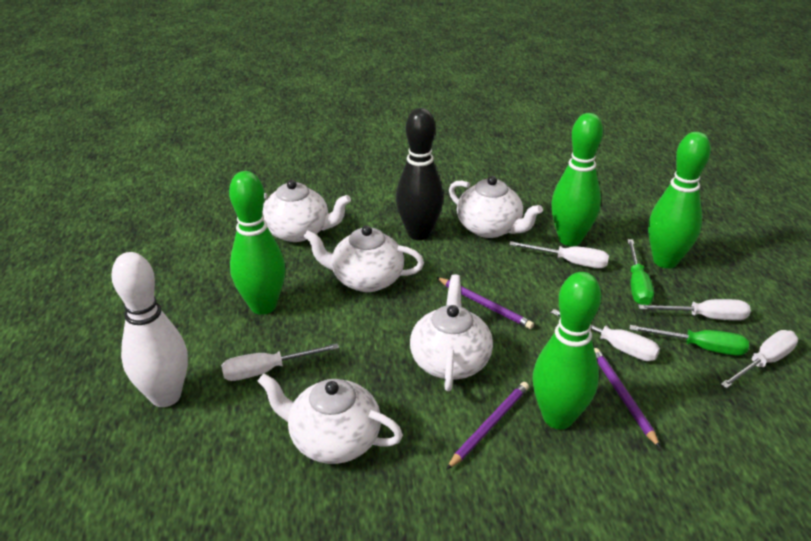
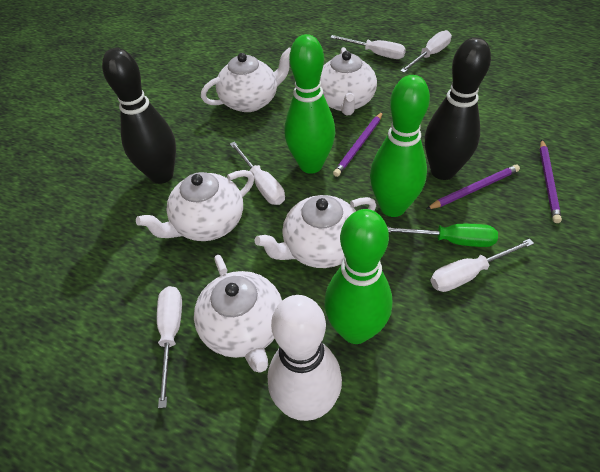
black bowling pin: [396,108,444,240] = 1 -> [102,48,176,184] [425,37,491,180] = 2
green bowling pin: [229,171,286,315] [533,272,601,429] [551,113,603,246] [648,132,711,268] = 4 -> [285,34,335,174] [325,209,392,344] [370,75,430,217] = 3
green screwdriver: [627,239,654,305] [629,325,749,356] = 2 -> [387,224,498,247] = 1

